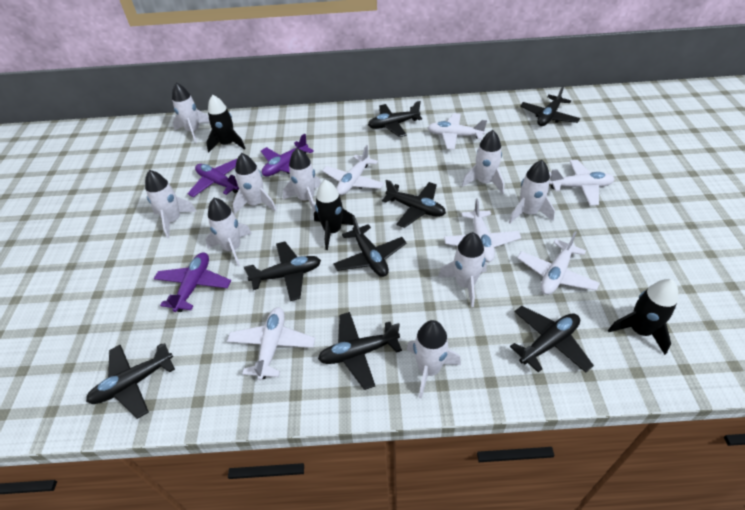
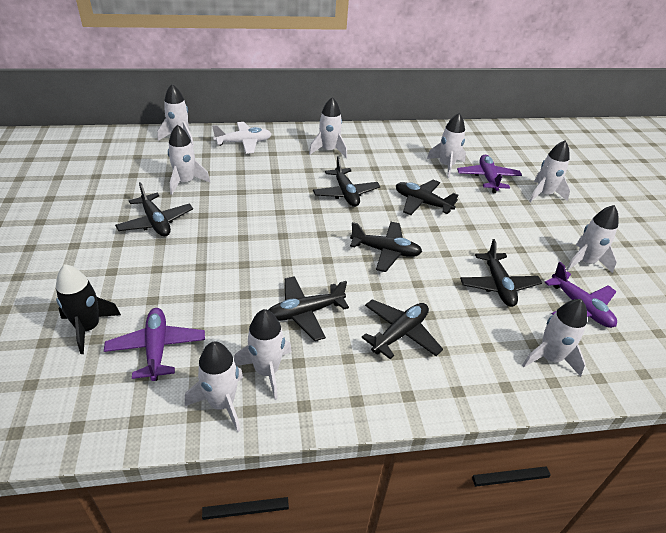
black plane: [86,343,175,419] [244,241,321,301] [318,312,402,390] [333,216,407,277] [368,101,422,137] [382,180,446,228] [510,306,594,372] [520,86,580,126] = 8 -> [115,182,193,236] [269,276,349,341] [313,156,380,207] [350,222,422,272] [361,299,443,359] [396,180,458,215] [460,239,542,307] = 7
black rocket: [206,95,246,152] [314,179,355,250] [608,279,678,355] = 3 -> [56,264,121,354] = 1
white plane: [227,307,315,380] [322,145,384,195] [427,113,487,150] [444,198,521,262] [517,231,600,295] [549,160,614,206] = 6 -> [212,122,272,154] = 1

